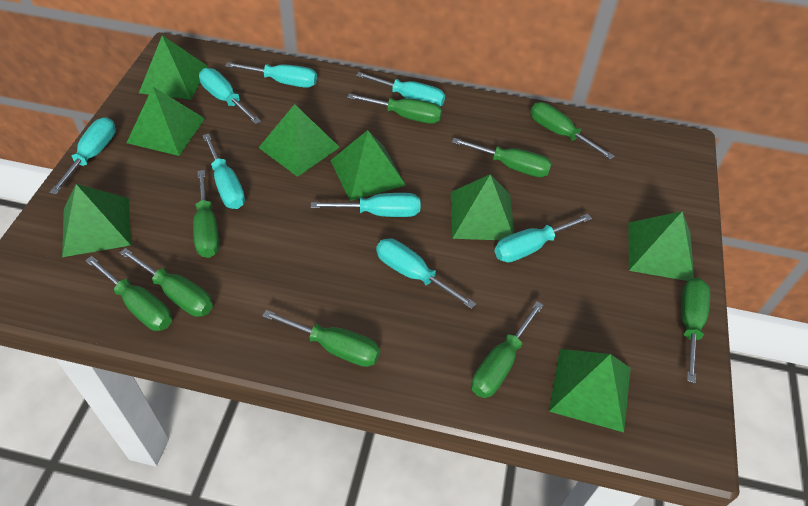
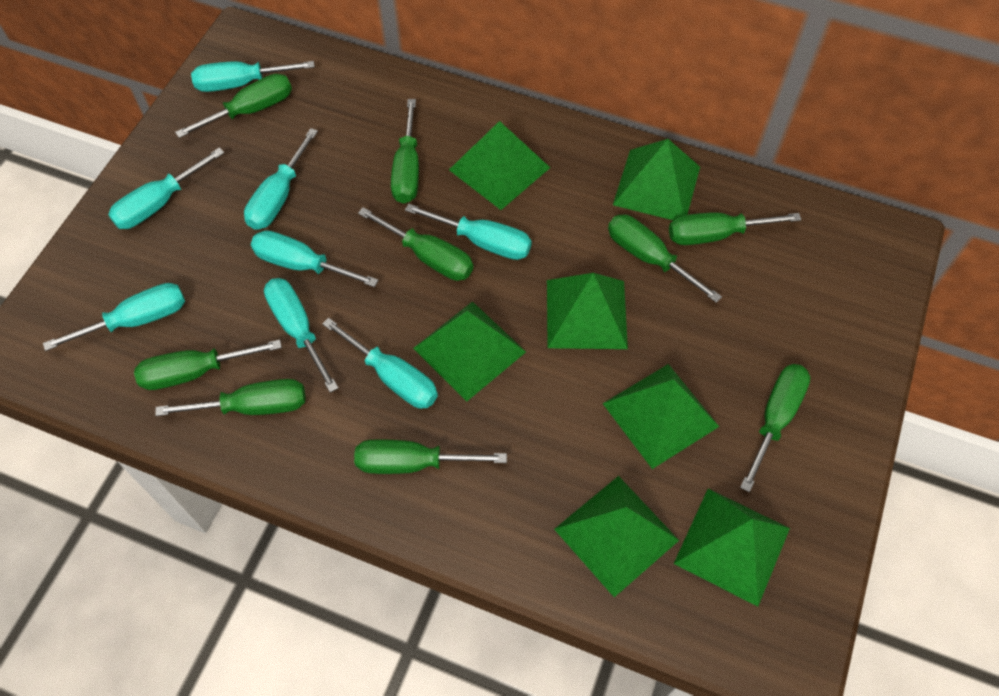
green pyramid: [62,184,131,257] [127,87,205,156] [139,35,208,100] [258,104,340,177] [330,130,406,201] [451,174,514,240] [549,349,631,432] [628,211,694,281] = 8 -> [413,301,526,402] [449,121,550,210] [547,273,628,349] [554,476,679,597] [602,364,719,469] [613,139,700,220] [674,489,790,607] = 7

